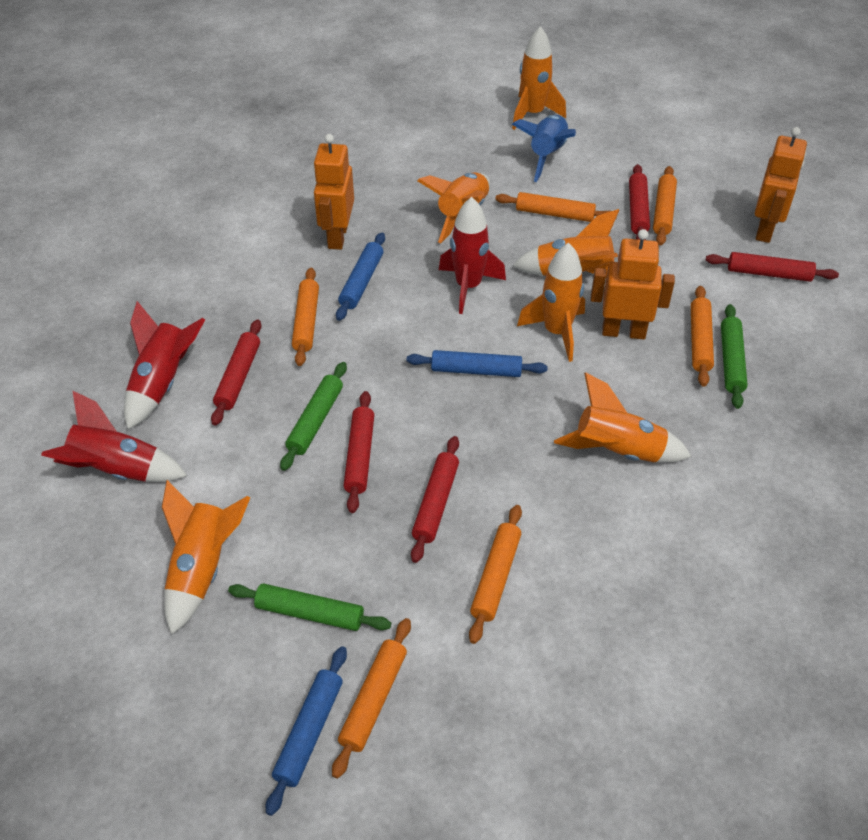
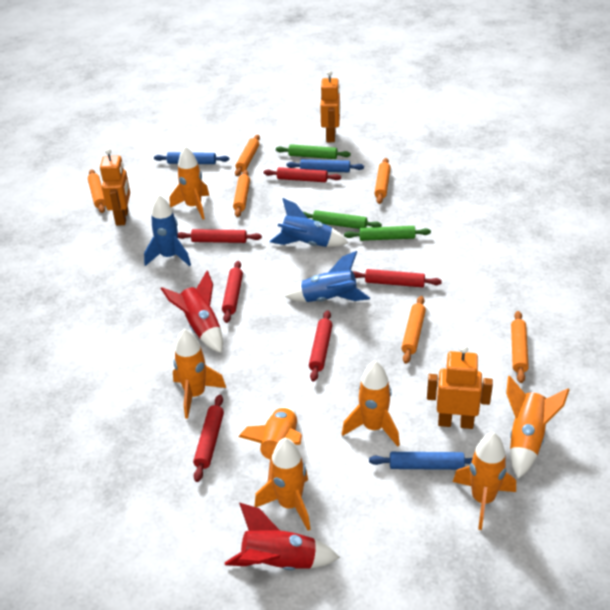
blue rocket: [512,115,576,182] = 1 -> [144,195,191,266] [270,198,348,247] [285,251,370,302] = 3
orange rocket: [162,480,251,635] [417,172,490,243] [512,26,566,130] [512,209,619,277] [517,243,585,362] [554,372,692,463] = 6 -> [170,146,209,219] [173,329,226,419] [239,405,302,481] [255,438,310,531] [342,361,400,447] [453,432,516,530] [506,376,569,479] = 7
red rocket: [41,390,187,482] [124,301,205,429] [439,197,506,314] = 3 -> [161,271,223,353] [225,503,340,570] = 2
red rolling pin: [211,320,262,426] [343,391,374,513] [411,436,459,563] [629,164,650,240] [706,252,839,282] = 5 -> [178,229,262,243] [193,395,224,482] [222,261,243,323] [263,167,341,182] [309,310,332,382] [353,269,442,287] = 6

